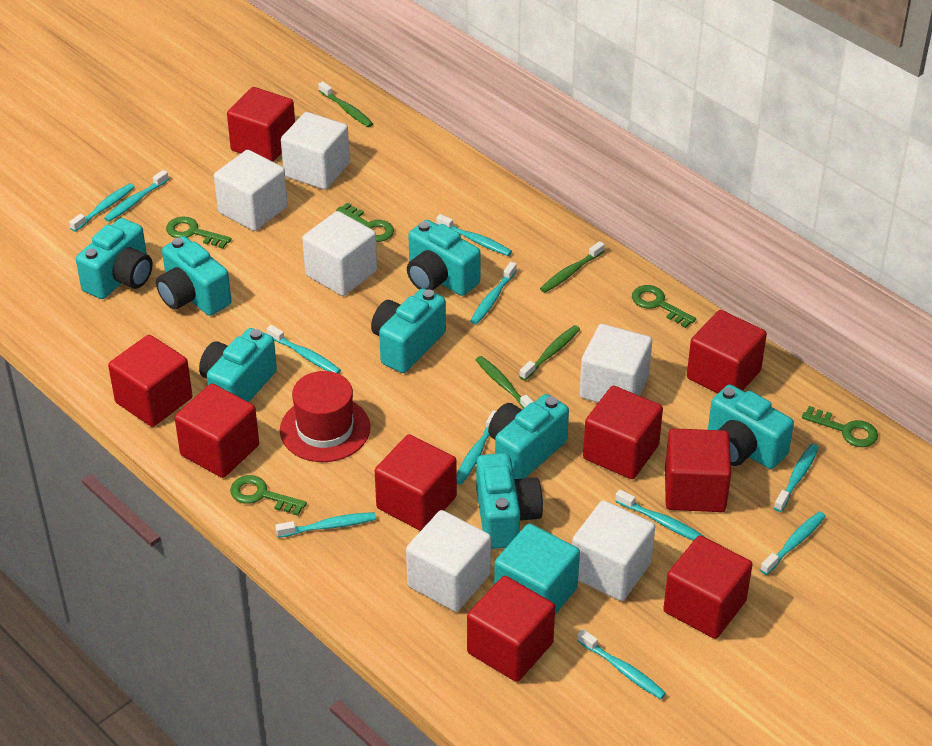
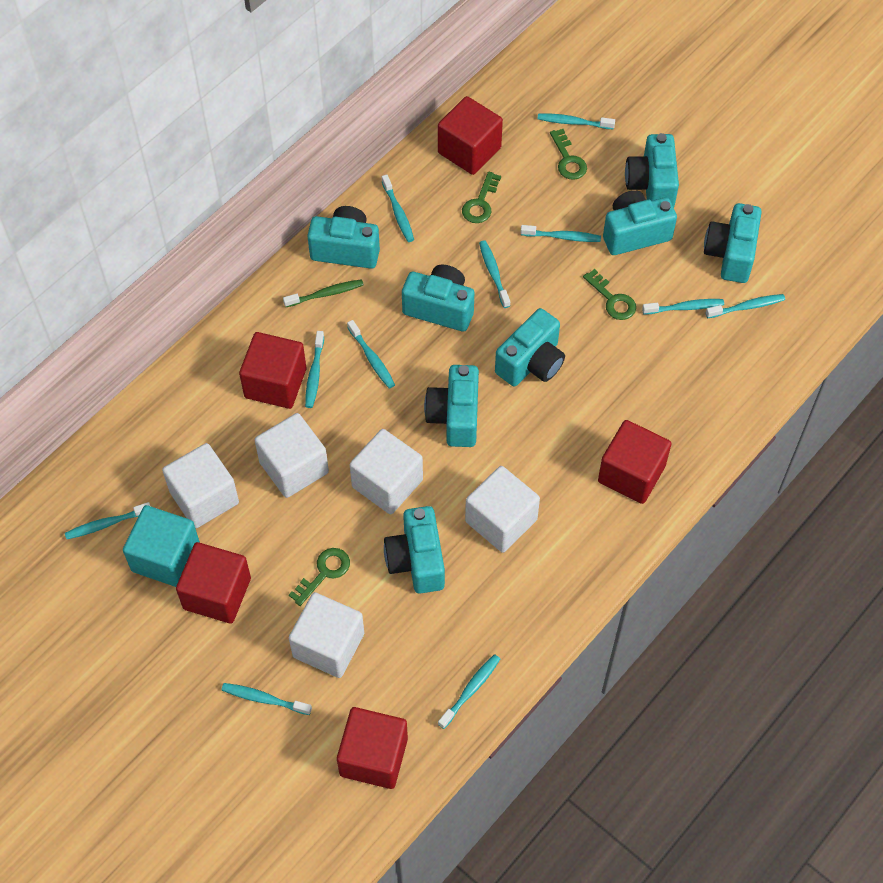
green key: [166,217,232,249] [230,475,307,516] [336,202,394,242] [632,285,696,328] [802,406,878,447] = 5 -> [289,548,350,606] [462,172,501,223] [550,129,587,180] [583,269,636,320] = 4
green toothbrush: [318,81,373,127] [476,356,533,409] [519,325,580,381] [540,241,605,293] = 4 -> [283,279,364,307] = 1
red cube: [108,335,193,427] [175,383,259,478] [227,87,295,162] [375,434,457,531] [467,576,555,682] [583,386,663,479] [663,535,753,639] [665,428,731,512] [687,310,767,393] = 9 -> [176,542,251,624] [239,332,306,409] [337,707,408,789] [438,96,503,175] [598,420,672,504] = 5
red hat: [280,371,370,462] = 1 -> none = 0
white cube: [214,150,288,231] [281,112,350,190] [302,211,377,296] [406,510,491,612] [572,500,655,601] [579,324,652,402] = 6 -> [162,443,239,529] [255,413,329,498] [289,592,364,678] [350,429,423,515] [465,466,540,553] = 5

